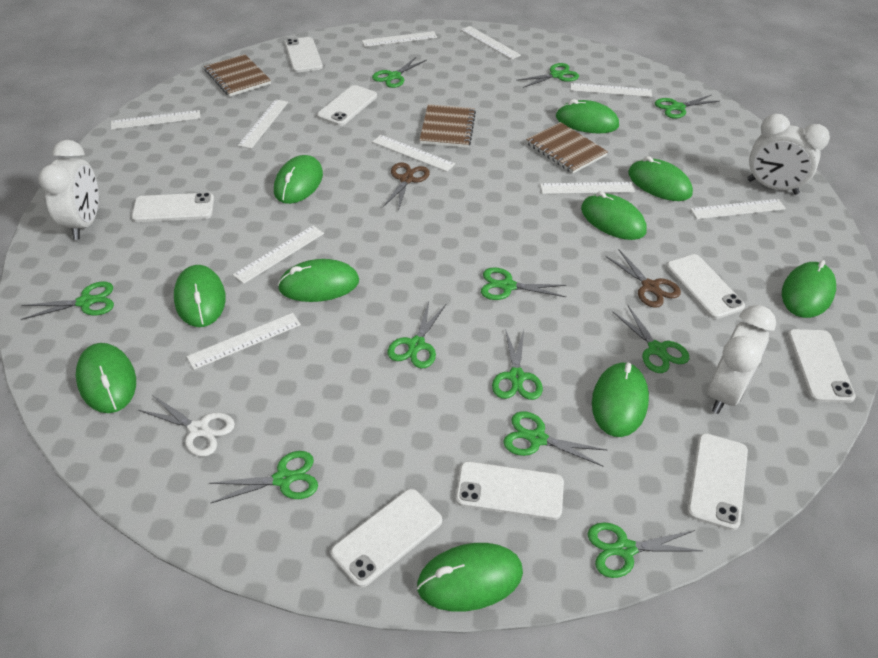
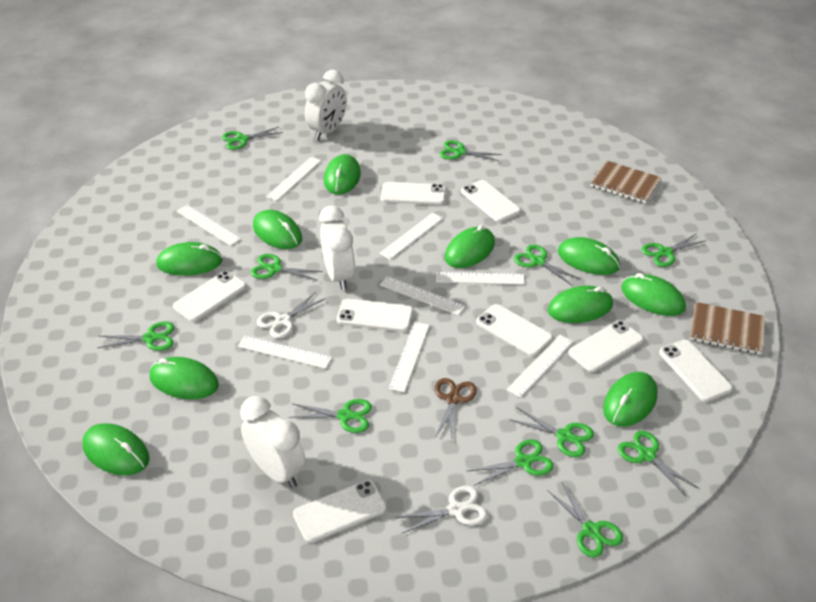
brown notebook: [204,54,271,97] [419,104,476,148] [526,122,608,174] = 3 -> [590,161,661,203] [690,302,765,355] = 2
brown scissors: [383,162,430,211] [605,249,681,308] = 2 -> [435,378,477,440] = 1
white ruler: [111,110,201,130] [187,313,301,370] [233,226,324,284] [238,99,288,149] [362,31,437,47] [372,135,455,172] [461,26,521,59] [540,182,635,194] [571,83,652,97] [691,199,786,219] = 10 -> [176,205,241,246] [238,336,332,369] [266,157,322,201] [379,213,443,260] [380,276,465,316] [388,322,430,392] [436,272,525,285] [507,335,573,398] = 8
white scissors: [138,395,235,457] = 1 -> [257,292,326,338] [396,486,487,533] = 2

